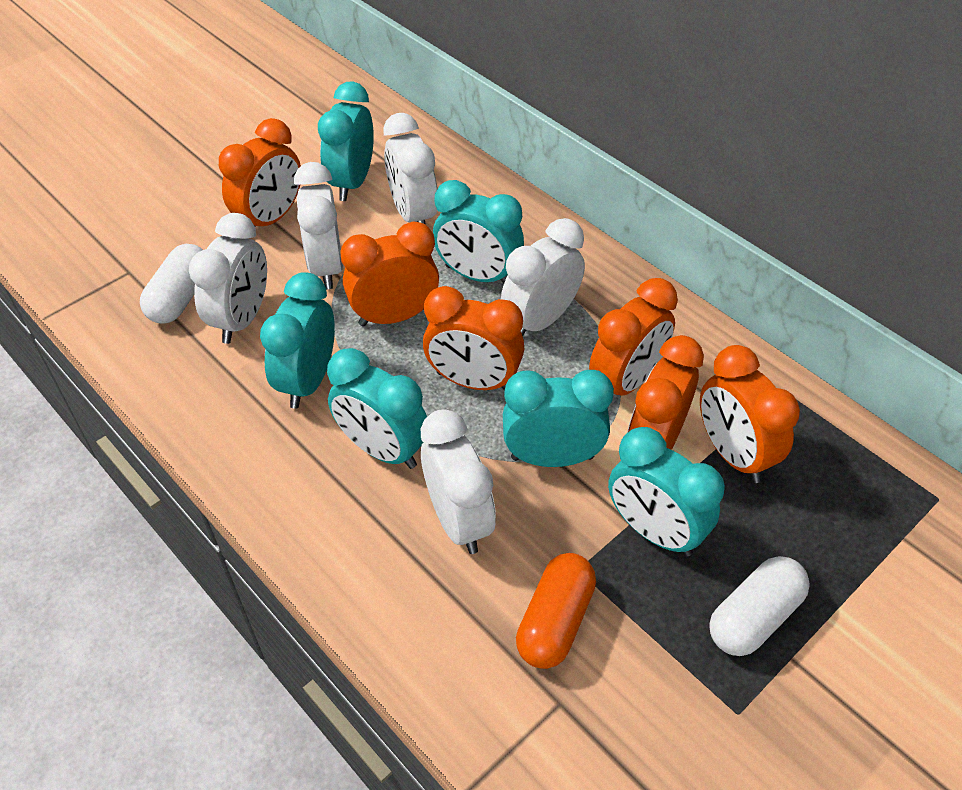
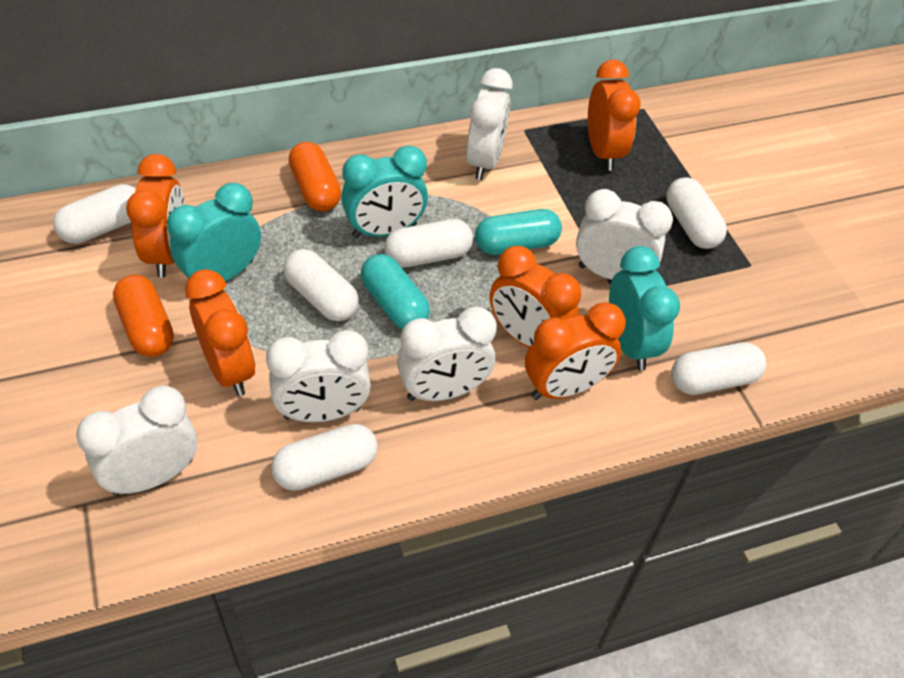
orange capsule: [516,553,596,669] = 1 -> [113,275,174,357] [289,142,341,212] = 2
orange clock: [219,118,301,226] [340,222,439,327] [423,286,524,391] [589,278,678,396] [627,335,704,450] [700,345,800,483] = 6 -> [126,154,185,277] [185,269,256,396] [490,246,581,348] [525,302,626,400] [588,60,641,171] = 5
turquoise capsule: none = 0 -> [361,254,430,329] [475,209,562,255] = 2
turquoise clock: [260,272,335,409] [318,81,374,201] [327,348,427,469] [433,180,524,283] [503,370,614,467] [608,427,725,556] = 6 -> [167,183,261,281] [341,145,428,238] [609,246,680,371] = 3
white capsule: [140,244,203,323] [709,556,810,656] = 2 -> [53,184,136,244] [271,424,378,491] [283,249,359,321] [384,219,473,267] [666,177,727,249] [671,342,766,395] = 6

